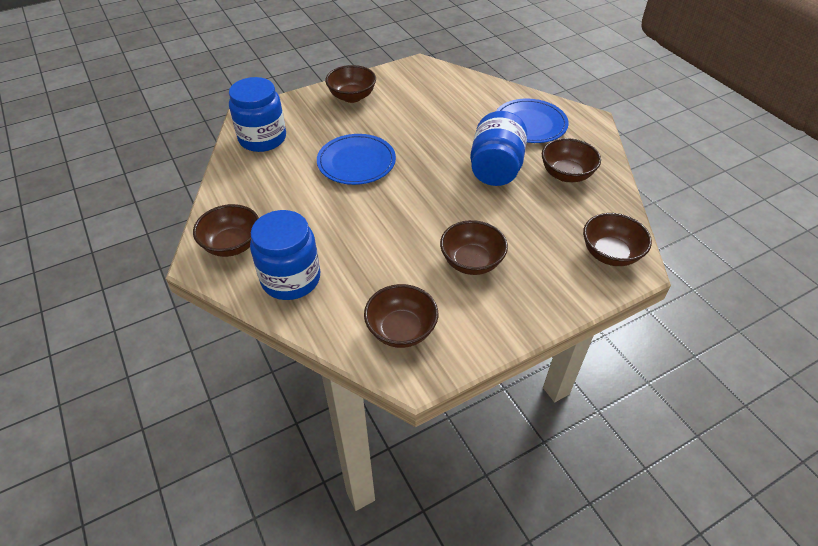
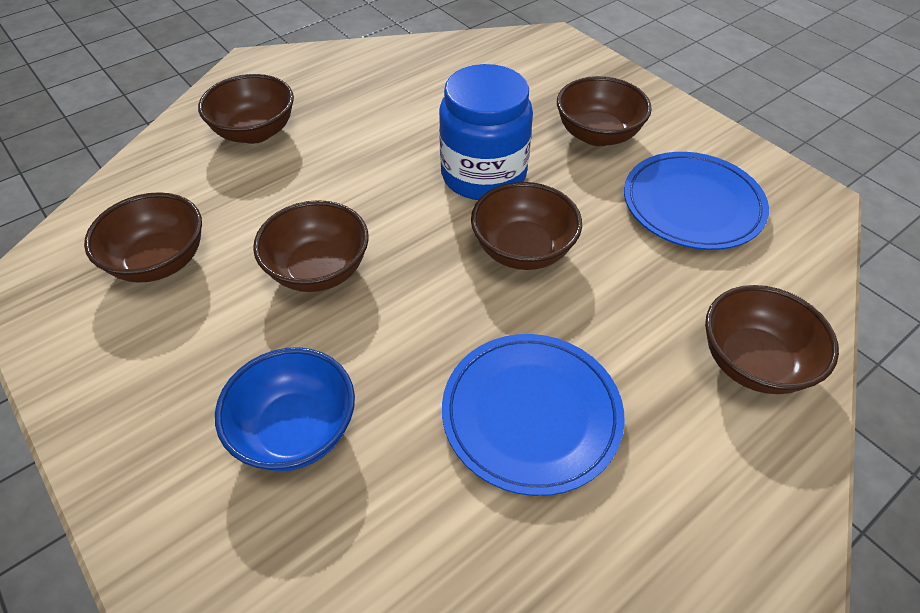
blue bowl: none = 0 -> [215,347,355,471] = 1
blue jar: [229,77,286,152] [250,210,320,300] [470,111,527,186] = 3 -> [439,64,533,200] = 1

